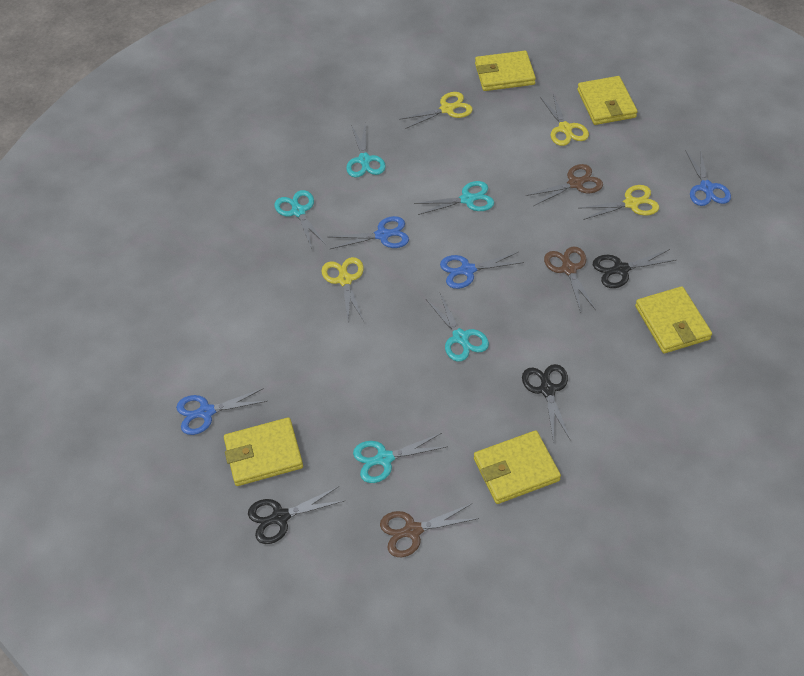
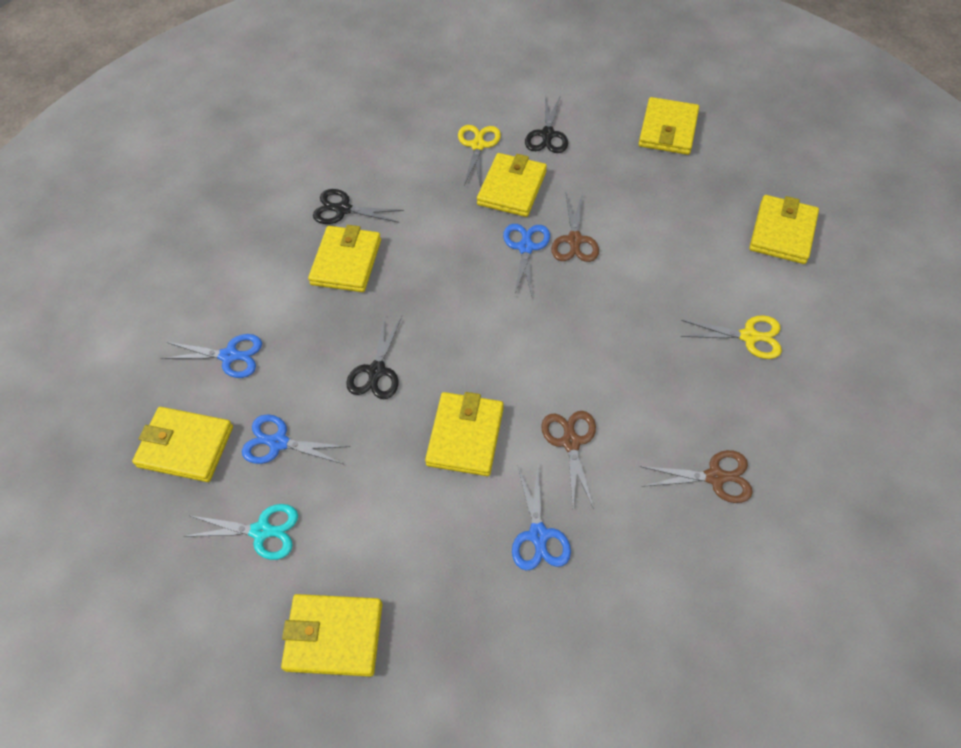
turquoise scissors: [274,190,326,249] [346,125,386,178] [353,433,446,483] [414,181,494,215] [426,293,489,362] = 5 -> [184,504,298,560] = 1
yellow scissors: [321,257,364,321] [399,92,473,129] [540,94,589,146] [580,185,659,220] = 4 -> [458,125,501,188] [681,315,782,359] = 2
yellow wallet: [224,417,303,486] [474,430,561,504] [475,51,536,91] [577,76,638,125] [635,286,712,353] = 5 -> [132,407,233,482] [281,594,382,677] [308,225,381,292] [425,392,504,476] [477,153,547,217] [639,97,699,155] [749,195,819,264] = 7

